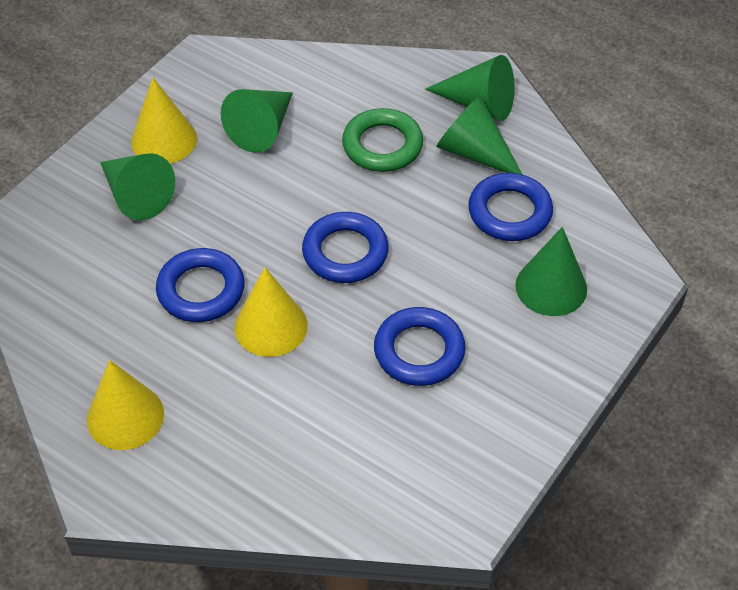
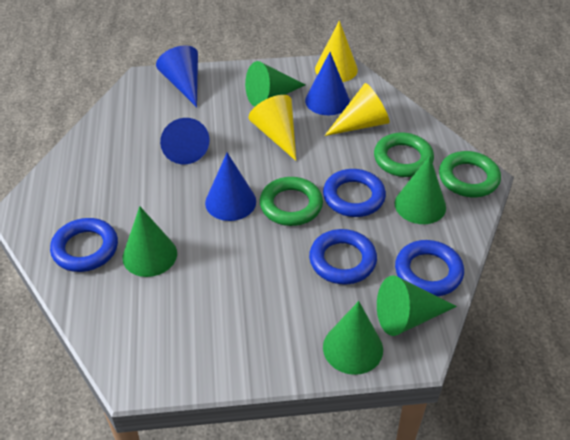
blue cone: none = 0 -> [156,45,198,107] [160,118,210,164] [205,153,256,221] [305,52,350,115] = 4
green ring: [342,108,423,172] = 1 -> [260,177,323,226] [374,132,434,177] [439,151,501,197] = 3

